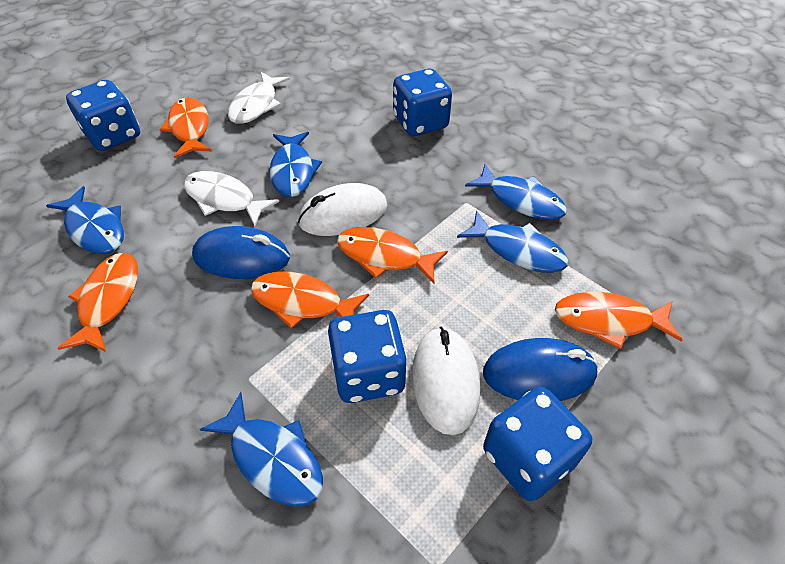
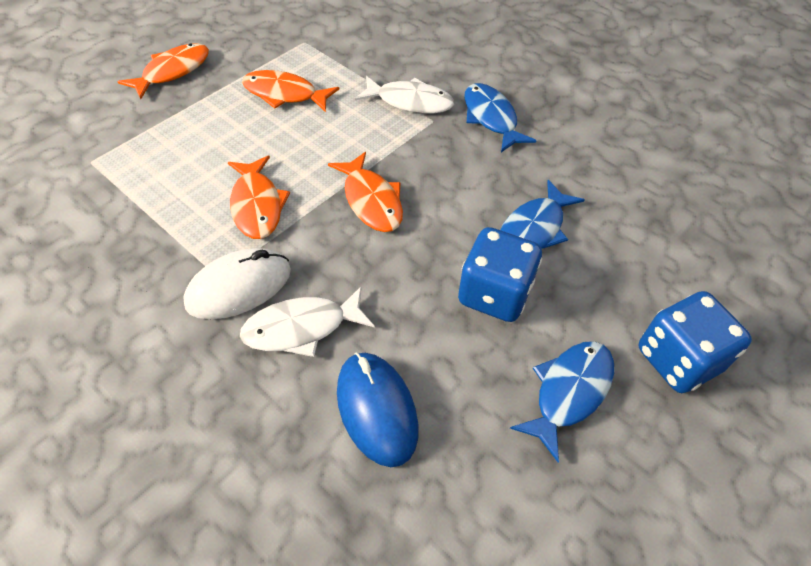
blue dice: [66,80,140,151] [328,310,407,403] [393,69,452,136] [483,387,592,501] = 4 -> [458,227,542,322] [639,291,752,393] = 2
blue fish: [46,186,124,254] [200,392,323,507] [270,132,322,197] [457,210,568,273] [465,164,567,220] = 5 -> [464,83,536,152] [500,180,584,249] [510,341,614,462] = 3
blue mouse: [192,226,290,279] [483,338,598,401] = 2 -> [337,352,419,467] = 1
orange fish: [58,253,138,352] [160,97,212,158] [251,272,369,329] [337,227,448,284] [555,292,682,349] = 5 -> [117,43,209,99] [228,156,290,239] [242,70,339,112] [328,152,403,232] = 4
white mouse: [298,183,388,236] [412,326,481,435] = 2 -> [183,248,291,319] = 1

